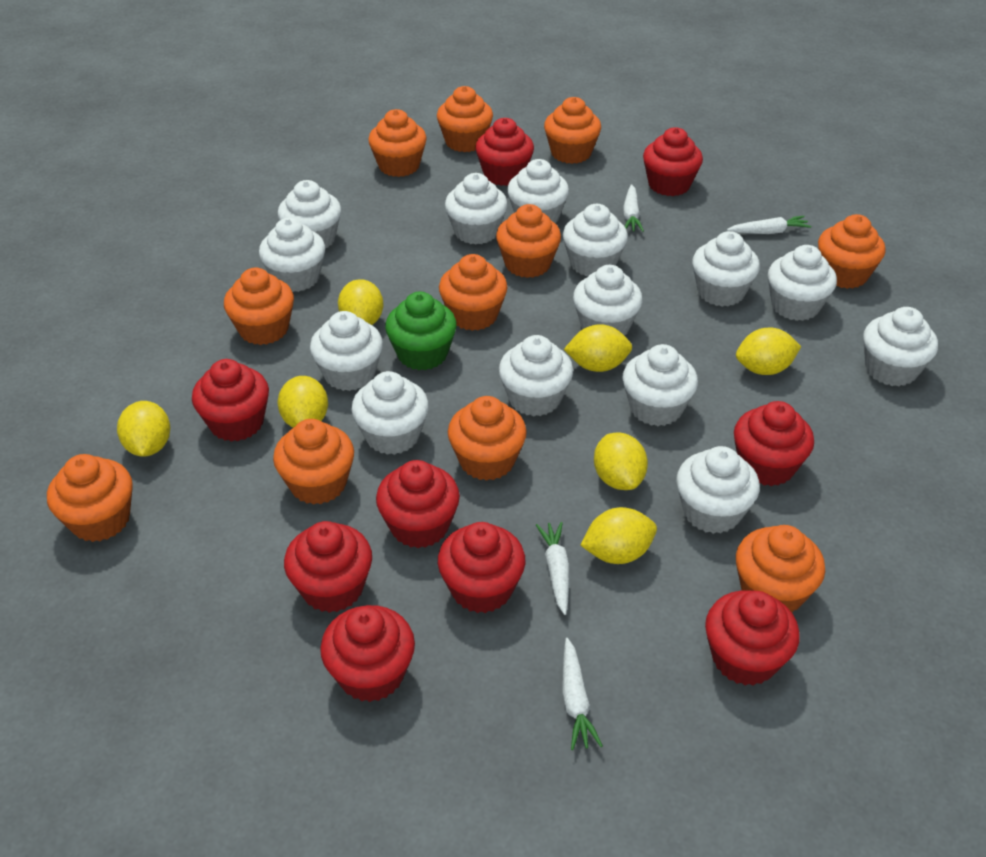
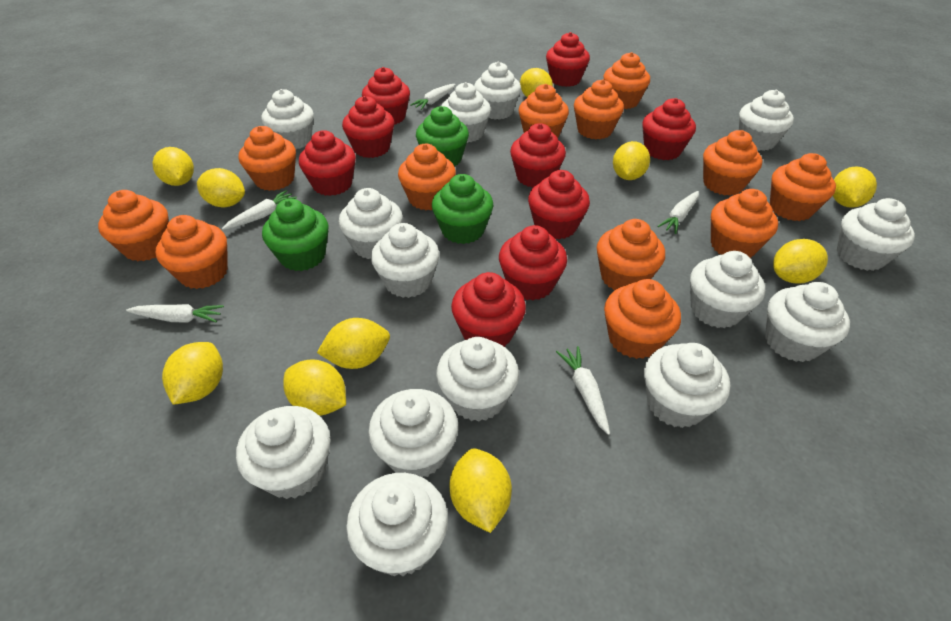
green cupcake: [385,291,457,370] = 1 -> [262,199,329,271] [416,106,469,167] [432,174,493,244] = 3
orange cupcake: [47,454,133,542] [224,267,294,345] [273,419,354,505] [368,109,427,177] [437,86,493,152] [439,254,508,331] [448,396,527,481] [496,204,561,278] [544,97,601,164] [736,525,825,612] [818,214,886,289] = 11 -> [98,190,169,262] [156,215,228,289] [239,126,296,191] [398,144,456,210] [518,84,569,138] [574,79,624,139] [597,219,665,290] [603,52,650,109] [604,279,681,359] [703,130,762,196] [711,189,778,258] [770,153,836,221] = 12
white carrot: [536,522,570,615] [562,638,603,750] [623,184,644,232] [727,216,811,234] = 4 -> [126,304,224,323] [222,190,297,230] [410,84,456,110] [556,346,610,435] [657,191,699,234] = 5
yellow lemon: [117,401,170,457] [277,376,328,428] [338,279,383,325] [564,324,632,372] [580,507,657,564] [594,432,648,490] [736,327,801,375] = 7 -> [153,147,194,186] [162,342,223,405] [197,168,245,207] [283,359,346,416] [317,318,390,369] [449,448,512,533] [520,68,553,98] [613,141,650,180] [773,239,828,283] [833,167,877,208] = 10

